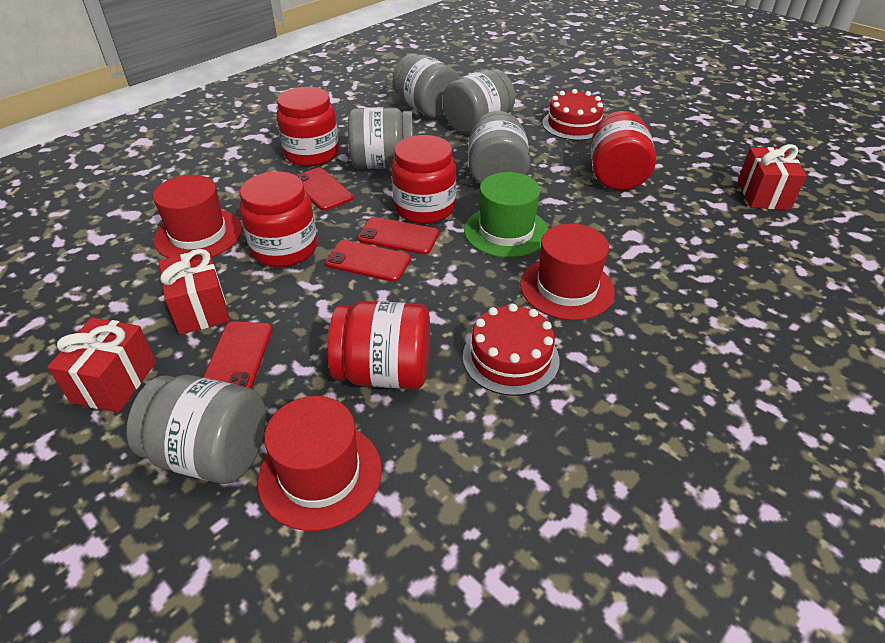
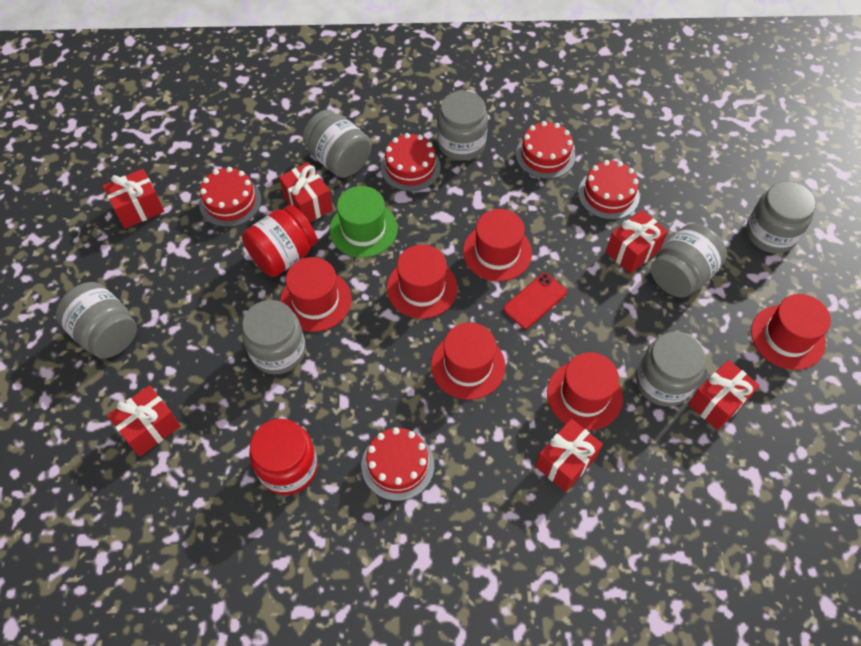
grey jar: [127,375,266,484] [348,107,413,169] [392,53,460,118] [443,69,515,135] [468,111,530,185] = 5 -> [56,282,137,359] [242,300,306,374] [302,110,371,178] [437,91,488,161] [636,332,706,407] [651,223,727,298] [746,181,816,253] = 7
red cake: [463,304,559,396] [542,89,604,141] = 2 -> [199,167,261,227] [361,427,434,501] [380,133,441,192] [516,121,575,179] [578,160,640,220] = 5
red gift: [47,317,156,413] [159,249,230,335] [738,144,807,210] = 3 -> [103,169,164,229] [107,385,181,457] [279,162,333,222] [535,419,603,492] [606,210,668,274] [688,360,760,430] = 6
red hat: [153,175,242,258] [258,396,382,531] [520,224,615,320] = 3 -> [280,257,352,332] [387,245,458,319] [431,323,505,400] [463,209,532,282] [547,352,623,430] [751,294,831,370] = 6
red jar: [239,172,317,267] [276,87,339,166] [328,301,430,389] [391,135,456,224] [591,111,656,191] = 5 -> [242,205,317,277] [249,419,318,495] = 2
red phone: [203,322,272,389] [296,167,353,211] [325,240,411,282] [357,217,439,255] = 4 -> [503,273,567,329] = 1

